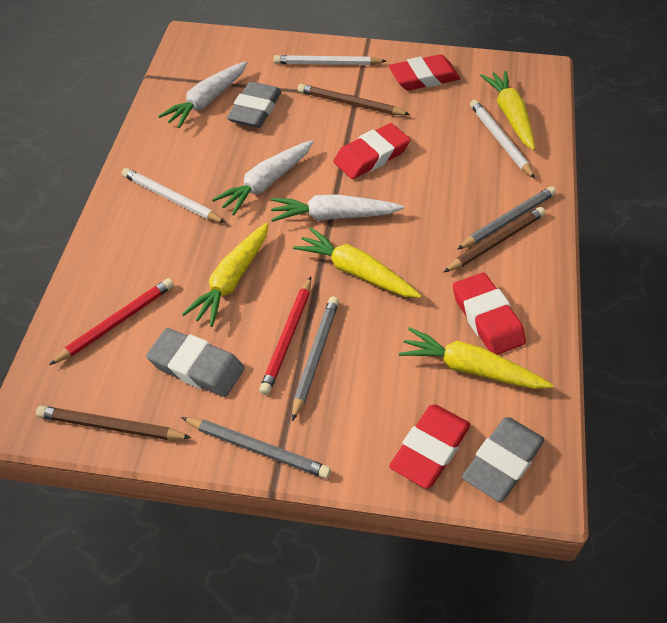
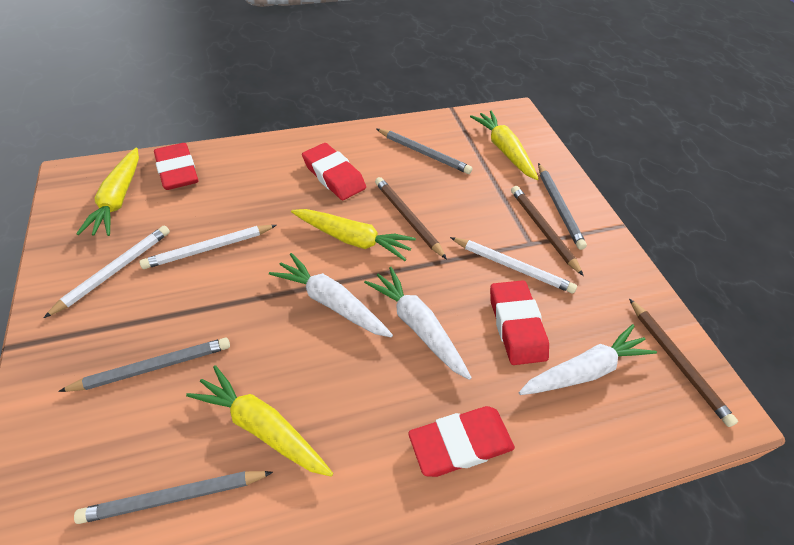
grey eraser: [146,328,244,397] [227,82,281,128] [462,417,545,502] = 3 -> none = 0
grey pencil: [181,417,331,479] [292,296,339,421] [458,186,556,249] = 3 -> [58,338,230,392] [74,471,273,524] [377,129,473,174] [538,163,587,250] = 4
red pencil: [49,278,174,365] [259,277,311,395] = 2 -> none = 0

